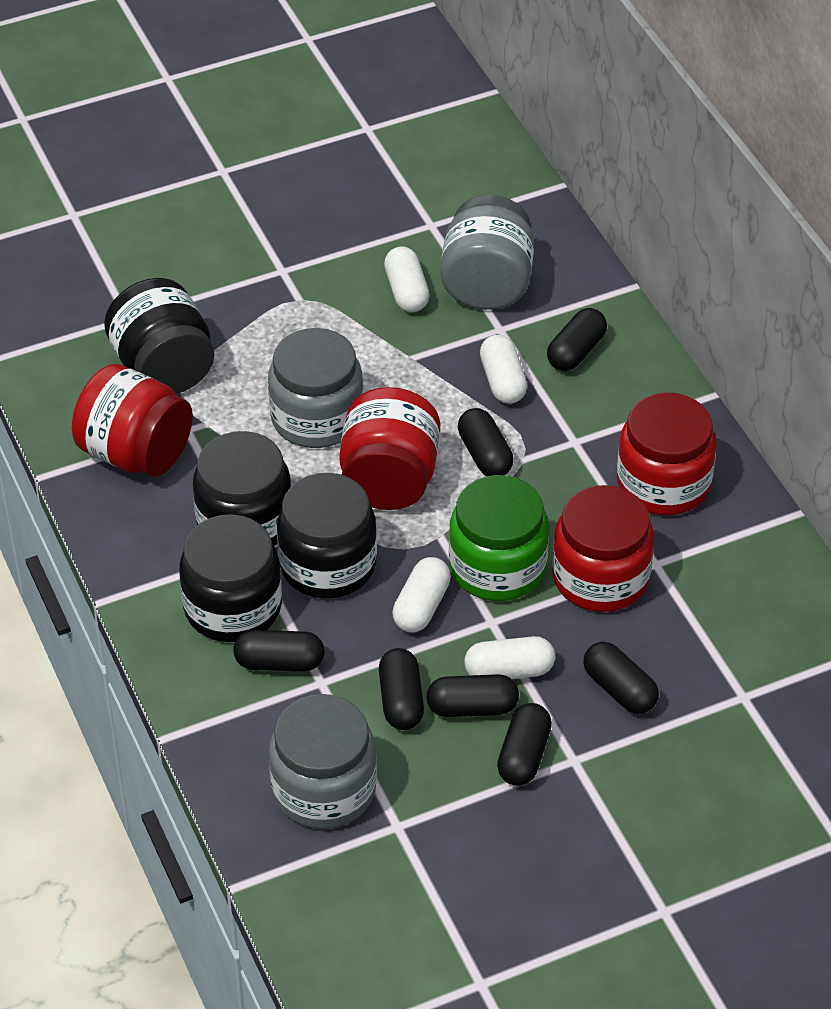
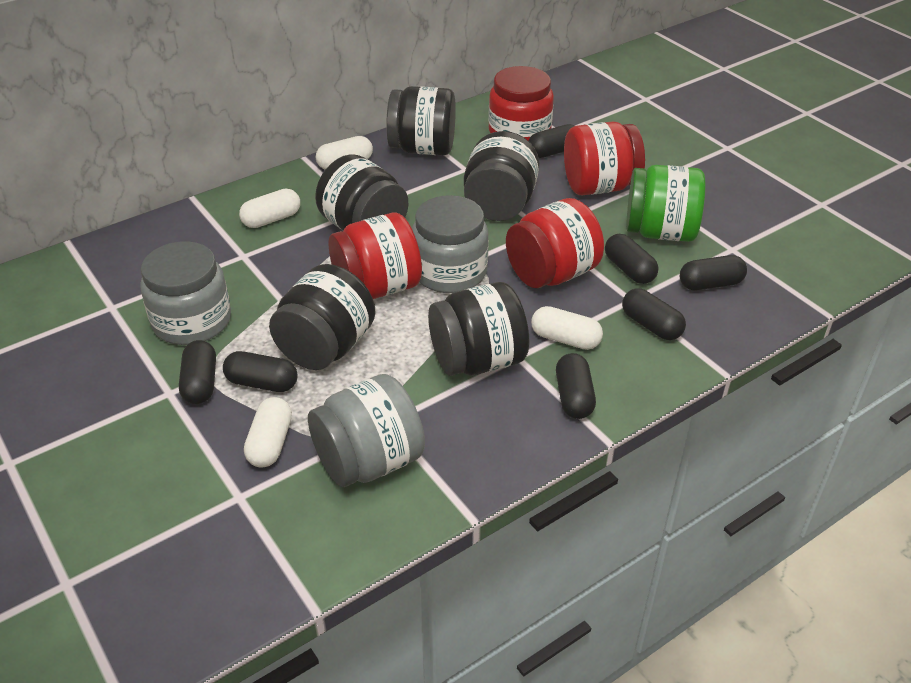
black jar: [104,278,214,394] [179,514,282,642] [193,431,291,546] [277,473,377,599] = 4 -> [269,264,375,370] [315,154,409,230] [386,86,456,155] [428,282,529,376] [464,131,539,221] = 5

